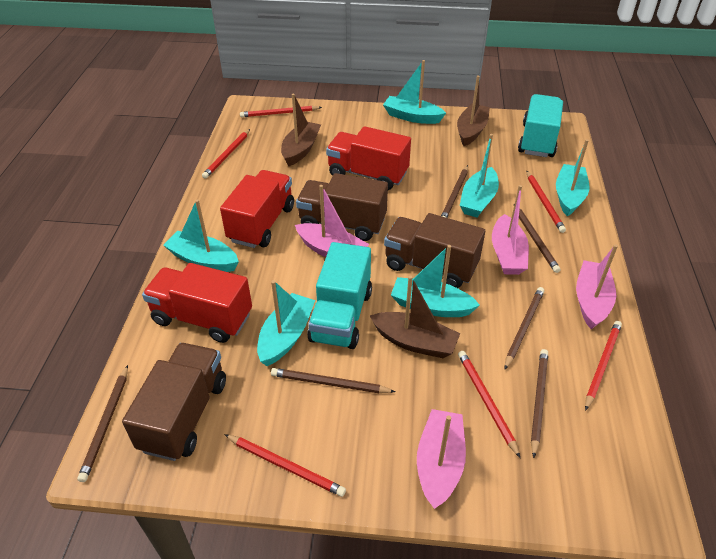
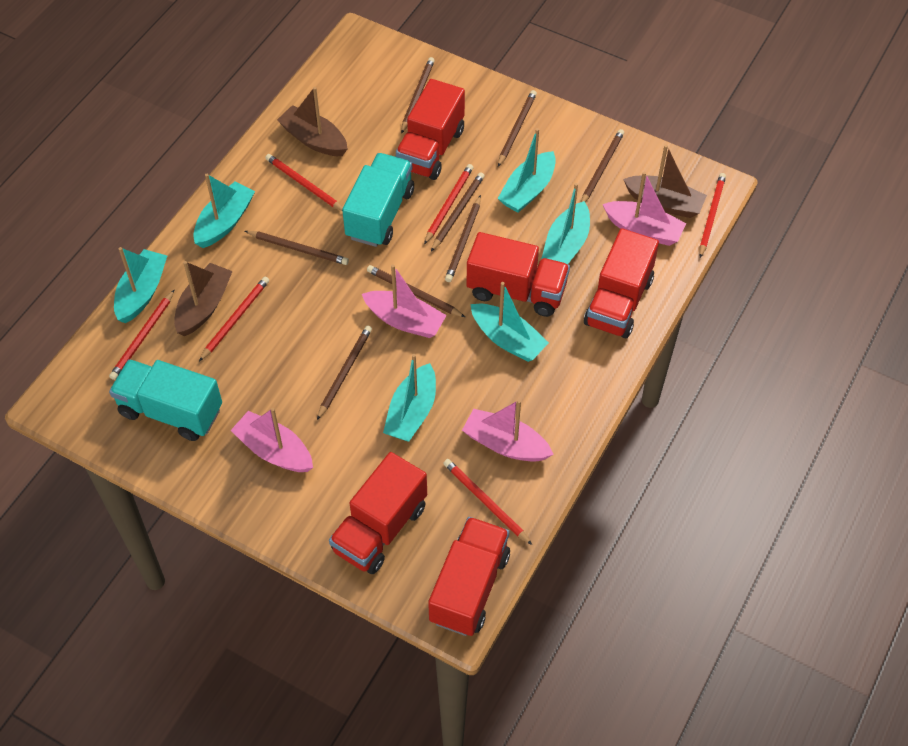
brown pencil: [77,365,128,482] [271,368,396,393] [441,165,468,218] [505,287,544,369] [519,209,560,273] [531,349,548,458] = 6 -> [245,231,349,265] [317,325,372,420] [367,265,465,317] [401,57,435,134] [431,172,484,252] [445,195,481,282] [498,90,537,167] [581,129,624,202] = 8
brown truck: [122,343,226,461] [296,173,388,241] [384,213,485,288] = 3 -> none = 0
red truck: [142,263,252,343] [220,170,294,248] [326,126,411,190] = 3 -> [329,452,427,574] [396,79,465,180] [428,517,510,636] [467,232,570,317] [584,228,659,338] = 5

